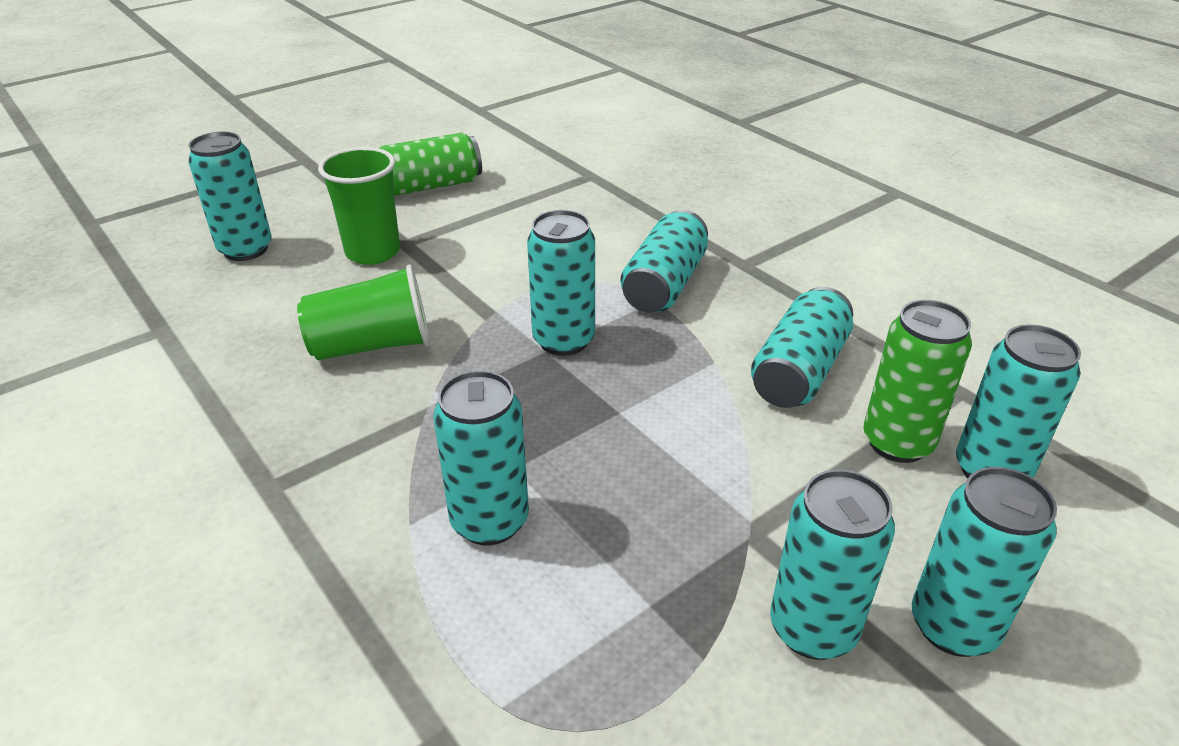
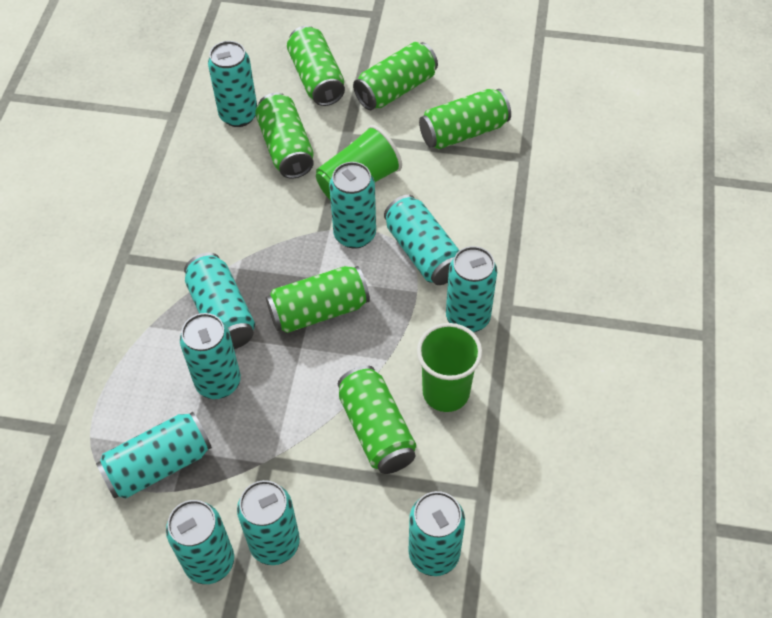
green can: [379,132,482,196] [863,300,972,463] = 2 -> [255,93,314,179] [266,266,370,333] [287,26,345,106] [338,365,416,474] [353,42,438,110] [419,89,511,149] = 6
turquoise can: [188,132,272,261] [433,371,529,545] [527,210,595,356] [621,210,708,313] [751,287,853,408] [770,470,895,660] [912,467,1057,657] [956,324,1081,478] = 8 -> [96,412,212,499] [166,500,234,584] [180,313,241,399] [184,253,255,349] [208,41,257,127] [237,480,300,565] [329,162,376,249] [384,195,460,285] [408,491,465,576] [446,246,497,332] = 10

